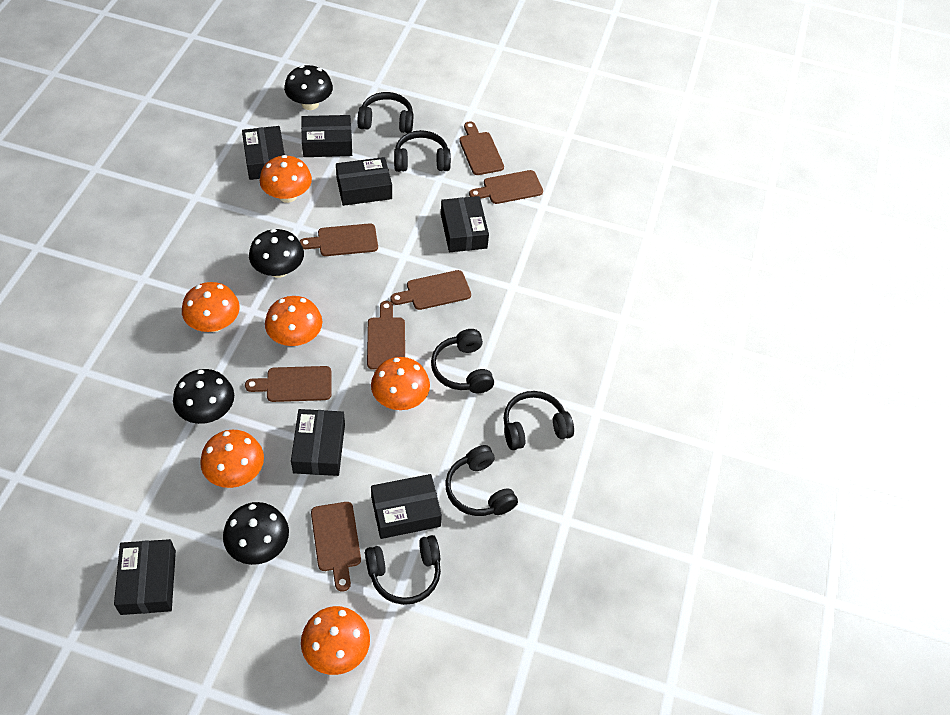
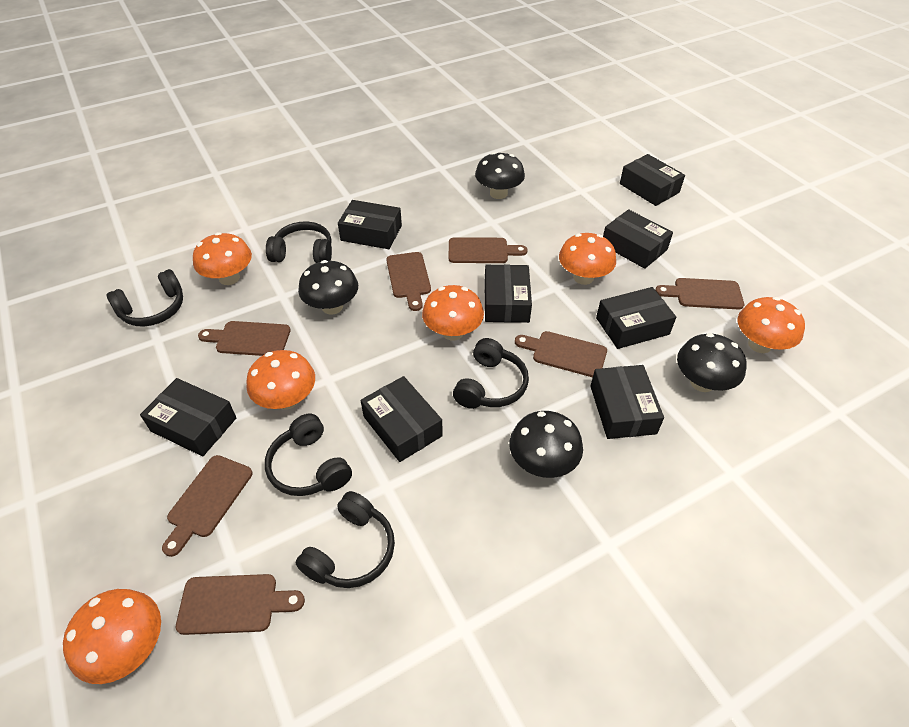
black box: [114,539,176,615] [242,126,285,180] [291,409,345,476] [301,115,352,157] [336,157,392,206] [371,474,442,539] [441,196,489,252] = 7 -> [140,378,236,457] [338,200,402,249] [361,376,443,462] [484,264,532,323] [590,365,664,439] [596,287,676,349] [603,209,673,269] [620,154,685,206] = 8
black headphones: [358,92,413,133] [365,535,441,605] [394,130,451,172] [431,329,494,393] [445,445,518,516] [503,391,574,450] = 6 -> [106,269,183,327] [265,414,352,496] [266,221,332,263] [296,491,395,588] [453,338,529,409] = 5

